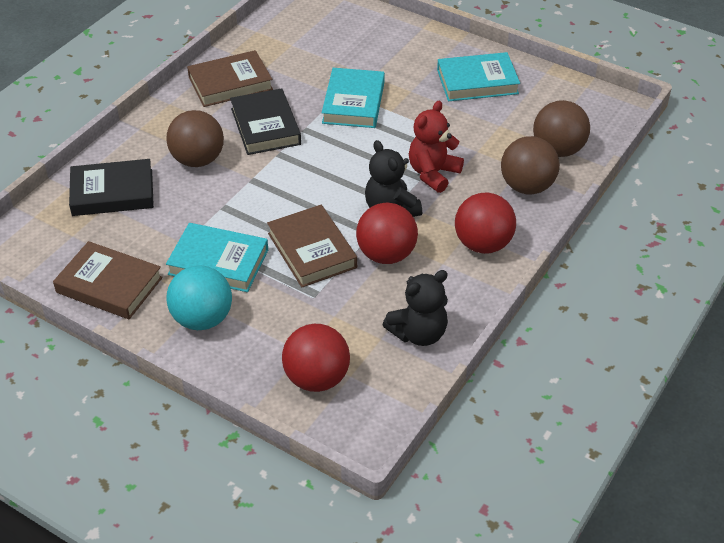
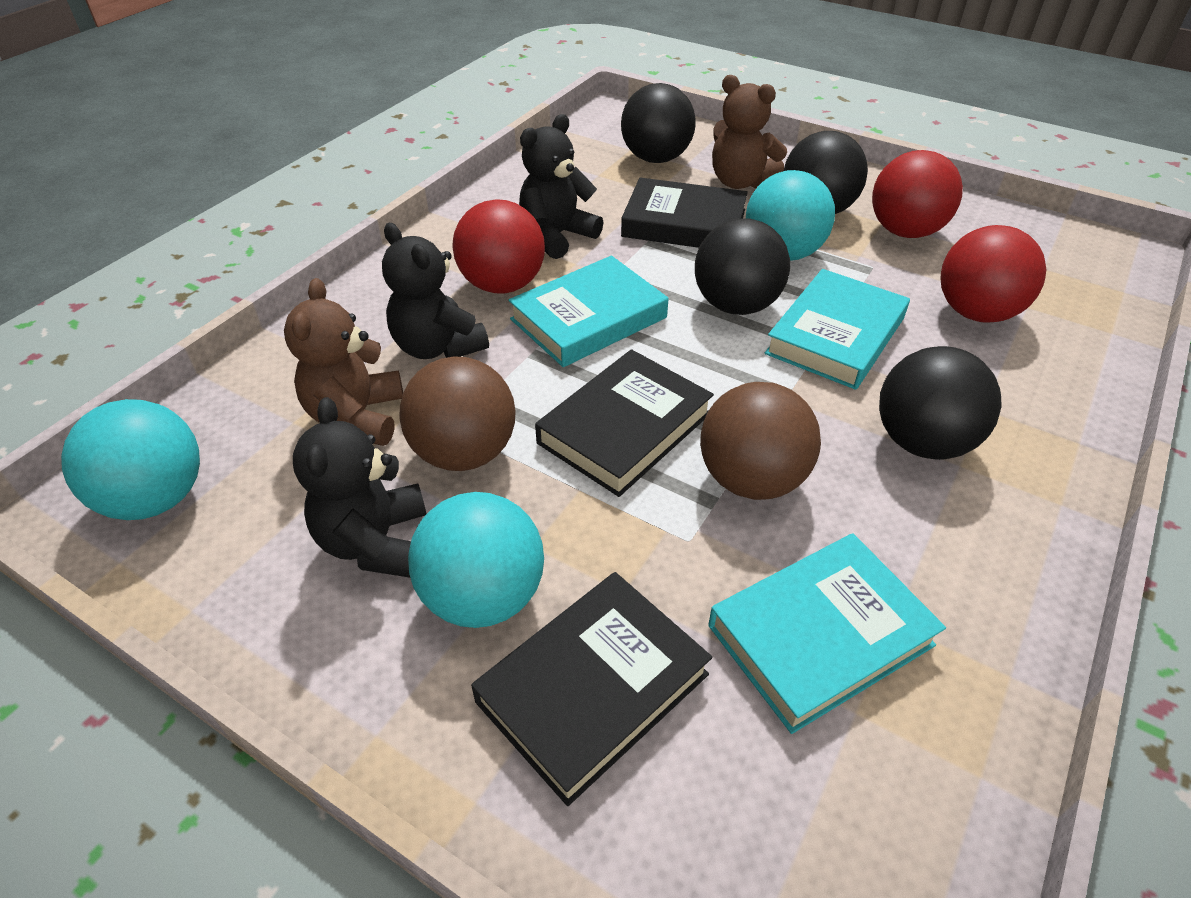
black ball: none = 0 -> [621,83,696,163] [695,218,790,315] [784,131,868,214] [879,346,1001,460] = 4
black book: [69,159,154,216] [230,88,301,155] = 2 -> [471,572,712,806] [535,349,714,497] [621,178,748,248] = 3
black teddy bear: [365,140,422,217] [382,270,448,346] = 2 -> [293,397,427,578] [382,223,489,359] [519,114,603,259] = 3
brown ball: [166,110,224,167] [501,136,560,194] [533,100,590,157] = 3 -> [399,356,516,471] [700,382,821,500] = 2
brown book: [53,241,163,319] [187,50,273,107] [267,205,357,288] = 3 -> none = 0
brown teddy bear: none = 0 -> [284,278,403,446] [712,75,787,189] = 2
red teddy bear: [409,101,464,193] = 1 -> none = 0
turquoise ball: [167,265,232,330] = 1 -> [61,399,200,520] [408,492,544,628] [746,170,835,261] = 3

